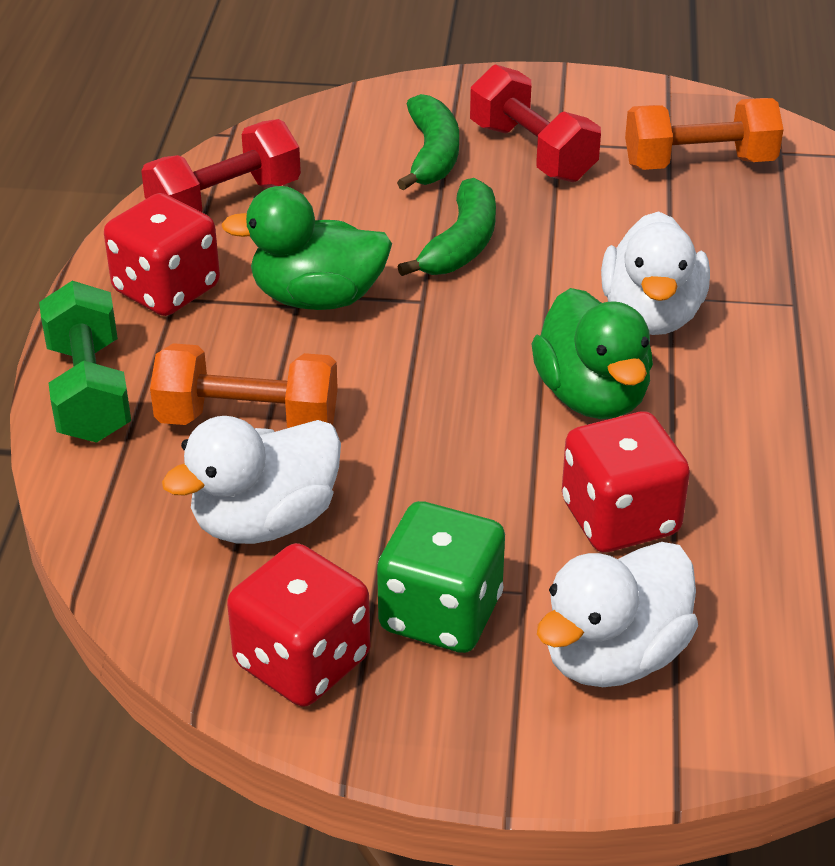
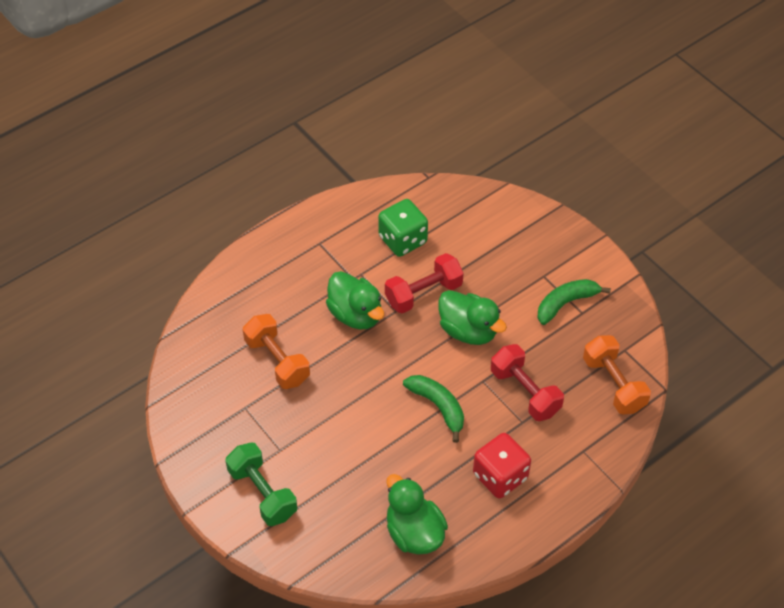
green duck: [221,186,392,310] [532,288,653,419] = 2 -> [326,271,384,329] [386,474,448,555] [439,290,507,345] = 3
red dice: [104,193,220,316] [227,543,370,707] [562,412,690,552] = 3 -> [473,433,531,499] = 1
white duck: [162,416,341,544] [537,542,698,687] [601,211,710,335] = 3 -> none = 0

